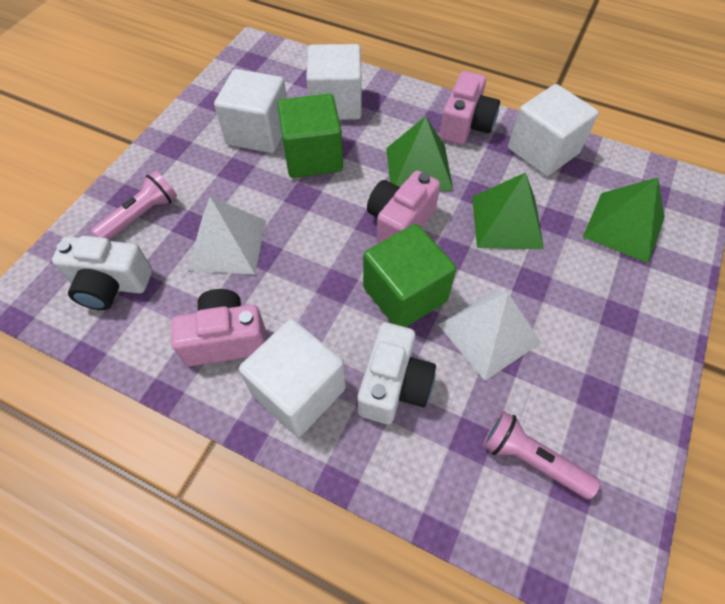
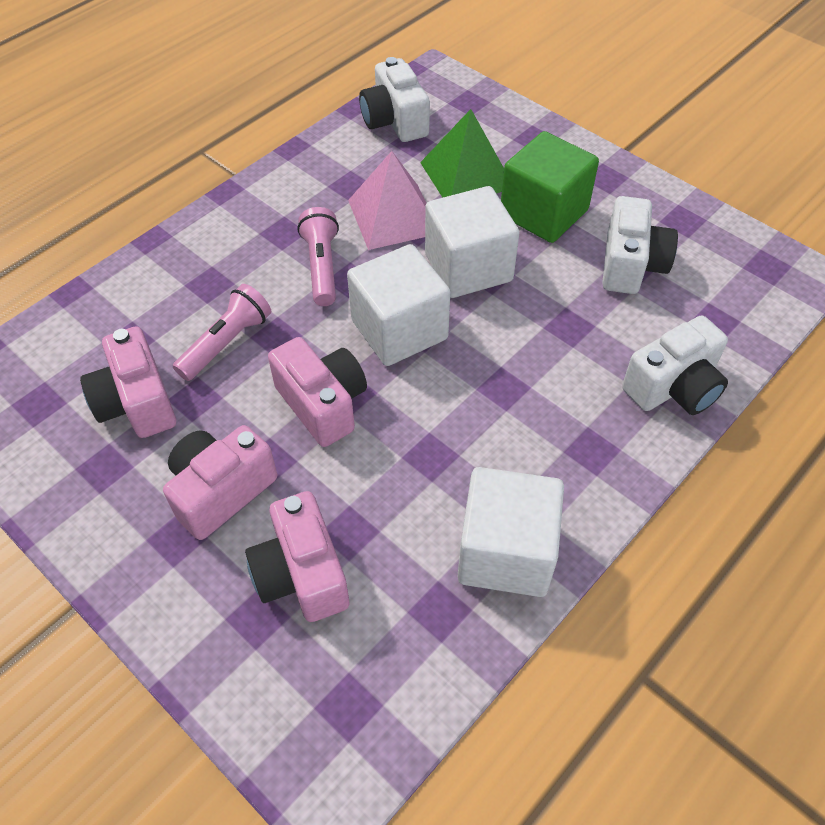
green cube: [277,93,343,178] [363,224,457,327] = 2 -> [501,131,599,243] = 1
green pyramid: [386,116,453,191] [472,172,544,249] [583,177,665,263] = 3 -> [420,109,504,198] = 1
pink camera: [171,289,266,366] [367,171,440,243] [440,71,500,145] = 3 -> [80,326,176,438] [163,425,277,540] [245,491,349,622] [268,337,367,447] = 4
pink pyramid: none = 0 -> [348,151,426,250] = 1
white camera: [52,236,152,310] [358,322,436,424] = 2 -> [359,57,430,142] [602,196,678,294] [622,315,728,415] = 3
white cube: [214,69,287,153] [239,319,346,437] [306,44,362,120] [508,84,599,176] = 4 -> [347,244,450,366] [425,186,519,298] [457,467,564,597] = 3
white pyramid: [187,197,266,275] [438,290,542,381] = 2 -> none = 0

